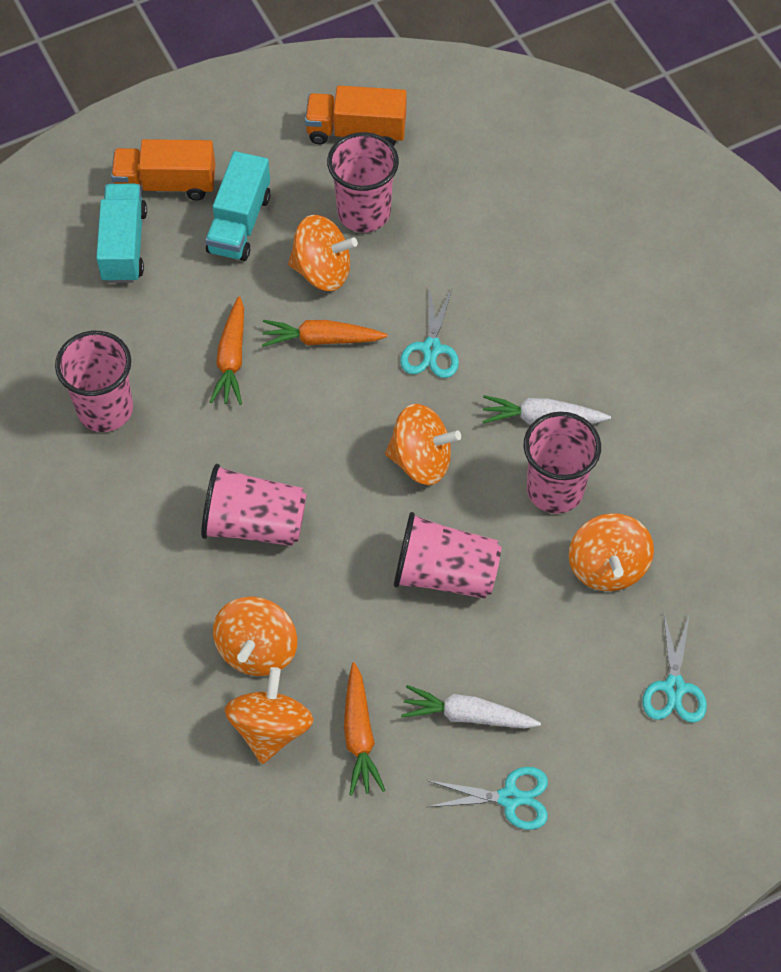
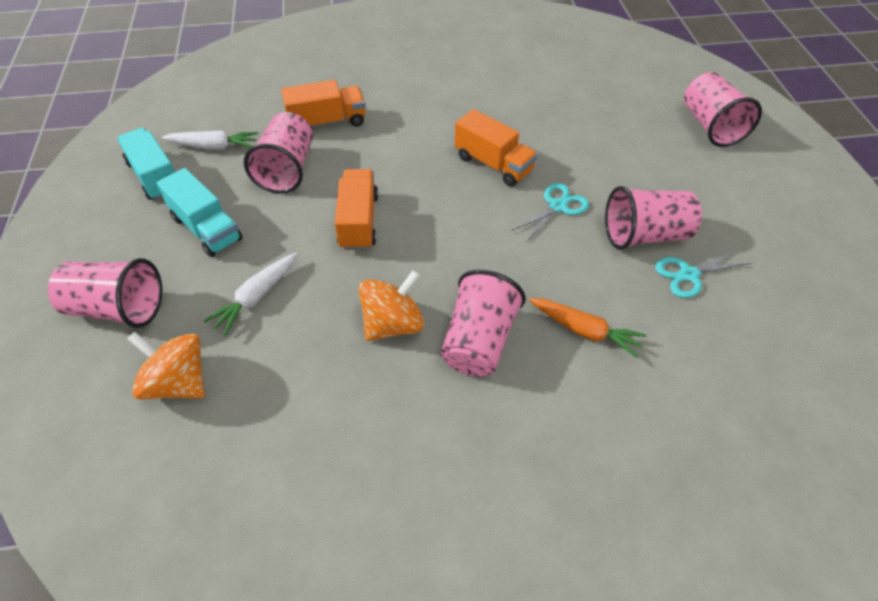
orange carrot: [210,296,244,405] [262,320,387,347] [344,662,386,796] = 3 -> [529,298,647,358] = 1
orange spinning top: [213,596,297,676] [225,667,313,764] [288,215,358,291] [385,404,461,485] [569,513,654,591] = 5 -> [127,331,205,399] [359,270,424,341] = 2
orange truck: [111,139,215,201] [305,86,407,146] = 2 -> [281,80,365,129] [335,169,378,250] [455,109,538,187] = 3
turquoise scissors: [400,287,459,378] [427,767,548,830] [643,614,707,723] = 3 -> [511,183,589,241] [655,249,751,298] = 2

